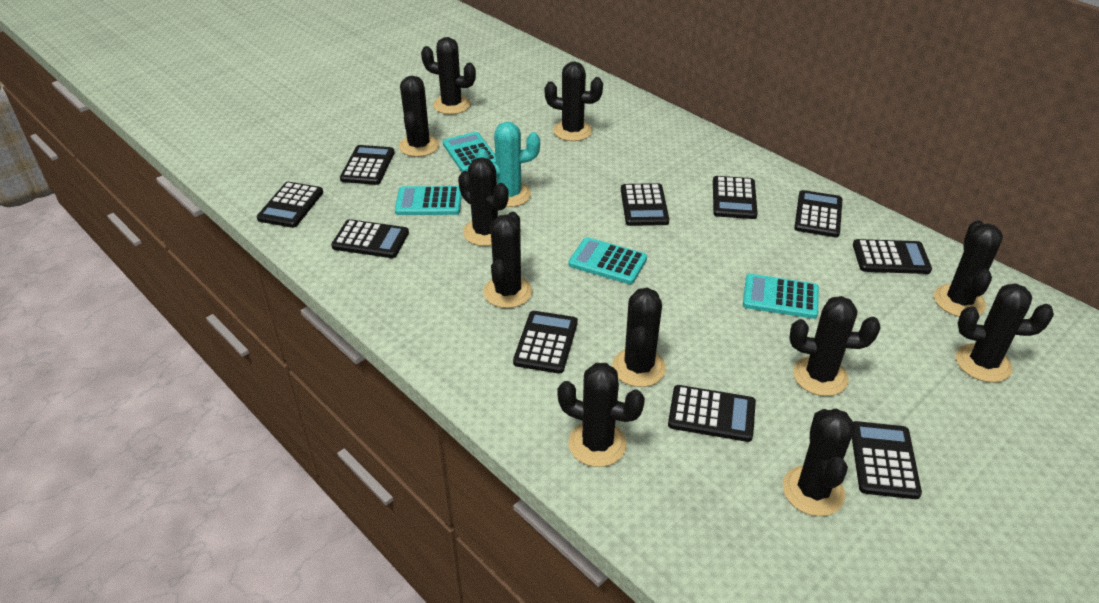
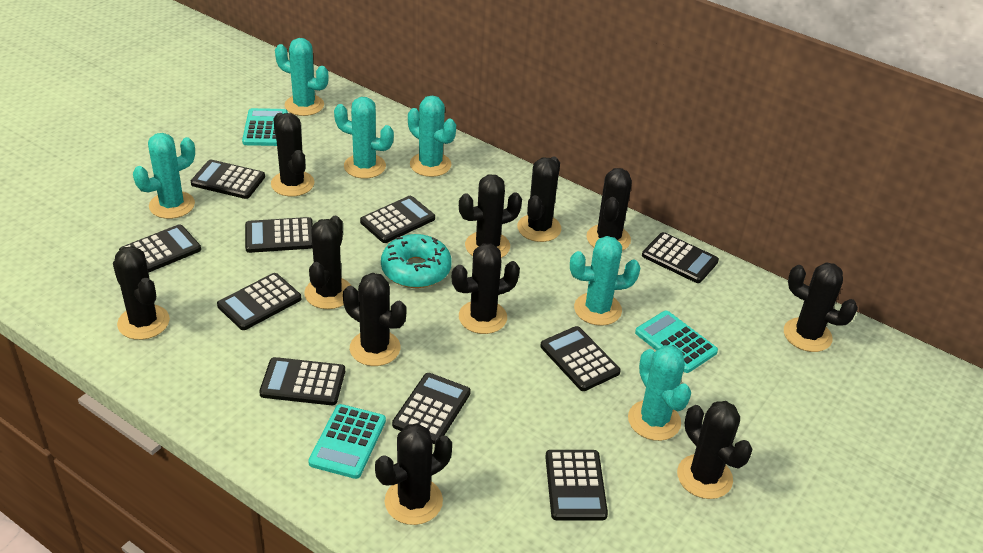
turquoise cactus: [476,122,540,207] = 1 -> [133,133,195,219] [275,38,329,116] [334,97,394,179] [408,96,456,177] [570,236,640,326] [628,345,691,441] = 6
turquoise calculator: [395,186,462,215] [443,132,496,172] [568,237,647,284] [743,274,819,319] = 4 -> [242,108,288,146] [308,404,386,479] [635,311,718,373] = 3
turquoise donut: none = 0 -> [381,234,452,288] = 1

